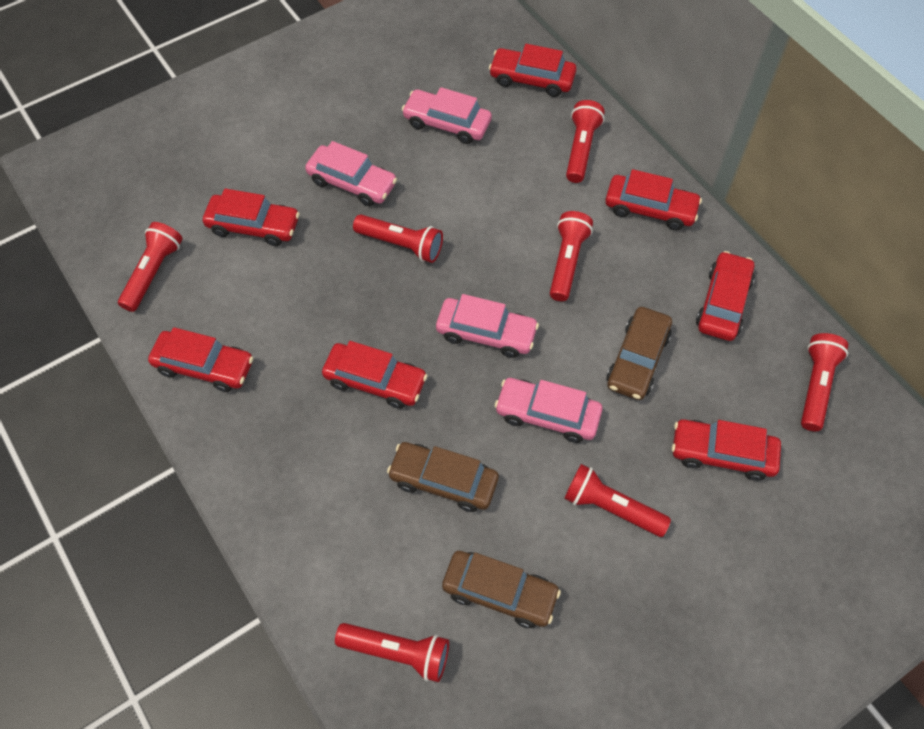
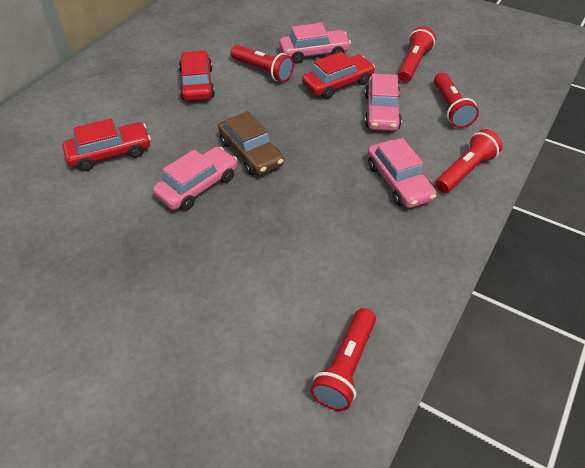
brown car: [387,442,499,512] [442,551,561,628] [606,307,672,400] = 3 -> [218,111,284,175] = 1
red car: [148,327,253,392] [203,188,300,246] [322,341,428,409] [489,44,576,97] [605,169,702,230] [672,419,781,481] [696,251,755,341] = 7 -> [63,118,151,171] [179,50,215,101] [302,52,375,99] = 3
red flashlight: [118,222,182,312] [335,623,449,682] [353,215,443,263] [550,211,593,301] [564,464,671,537] [566,100,605,183] [801,333,848,431] = 7 -> [230,45,294,82] [310,308,376,411] [398,26,436,82] [434,72,479,128] [435,129,503,193] = 5

